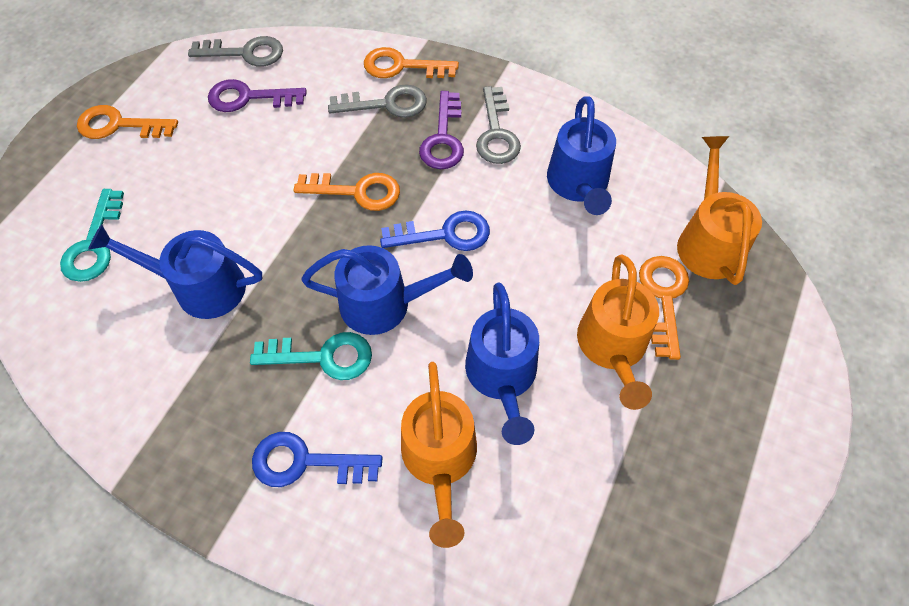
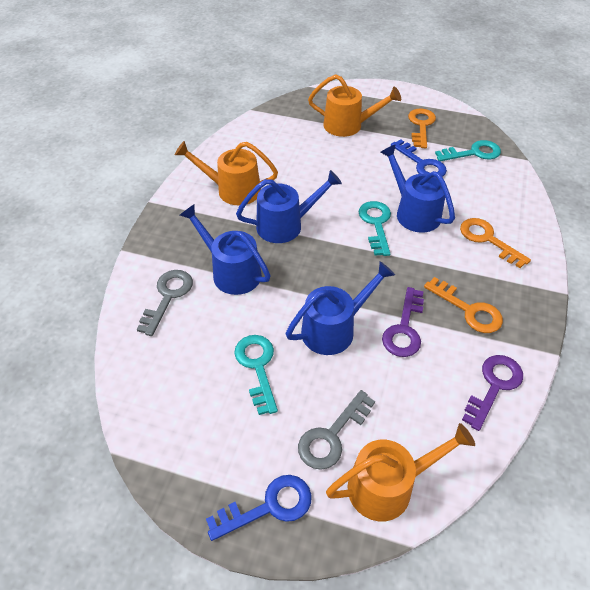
grey key: [188,36,283,67] [328,84,427,118] [476,86,521,164] = 3 -> [137,270,193,336] [298,390,375,470] = 2
orange key: [77,105,178,139] [293,173,400,211] [364,47,459,78] [639,256,689,360] = 4 -> [408,108,436,148] [424,277,503,333] [460,218,531,268] = 3
turquoise key: [60,189,124,282] [250,332,372,380] = 2 -> [234,335,278,415] [359,201,391,256] [435,140,501,161] = 3

